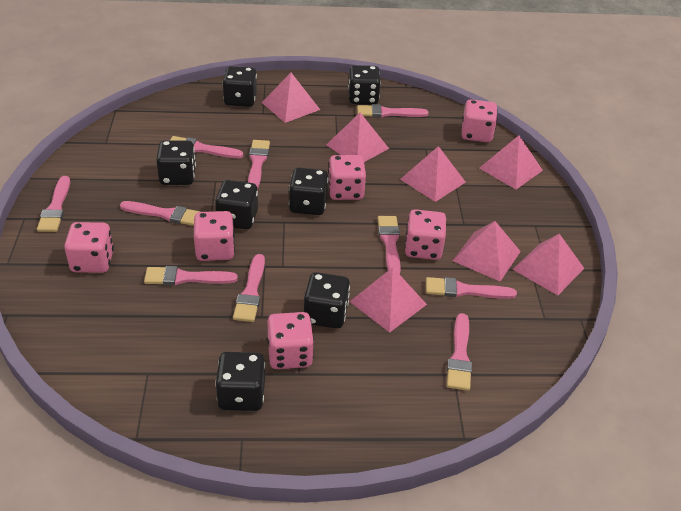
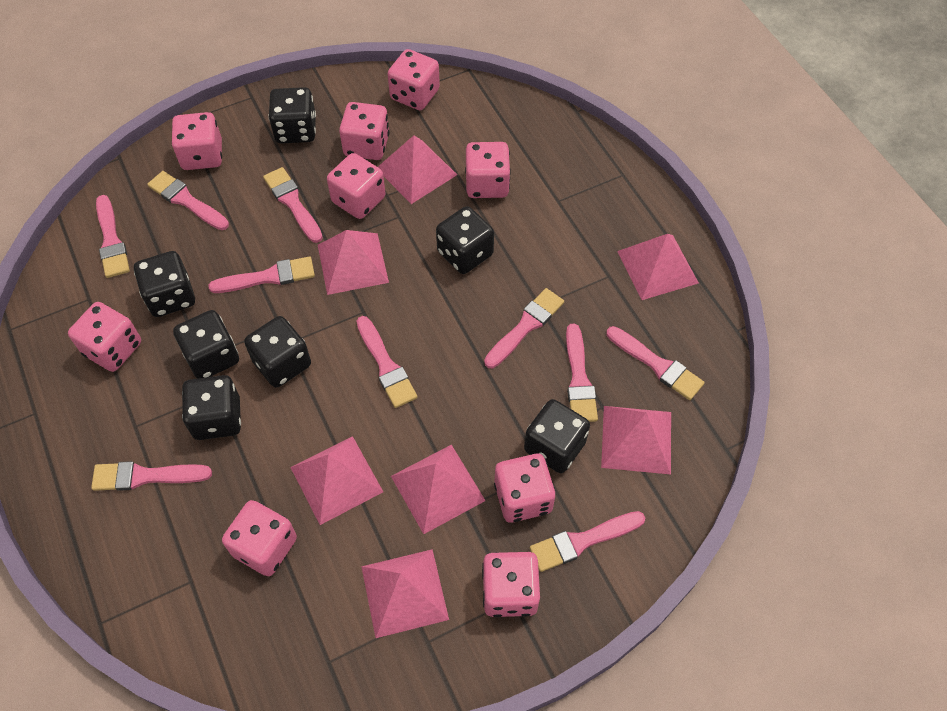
pink dice: [64,222,114,273] [194,211,235,261] [267,312,314,369] [328,155,366,200] [405,209,446,260] [462,100,497,142] = 6 -> [68,302,141,372] [171,112,222,170] [222,500,297,576] [327,153,386,219] [339,102,389,160] [388,49,440,110] [465,142,511,198] [482,552,540,617] [494,454,555,523] = 9

